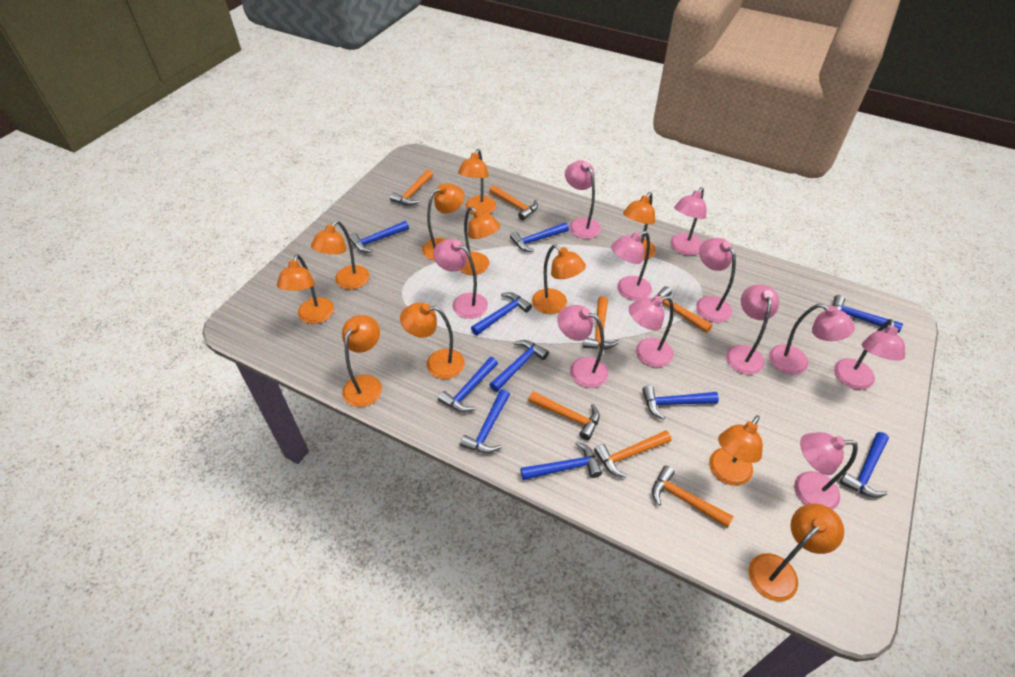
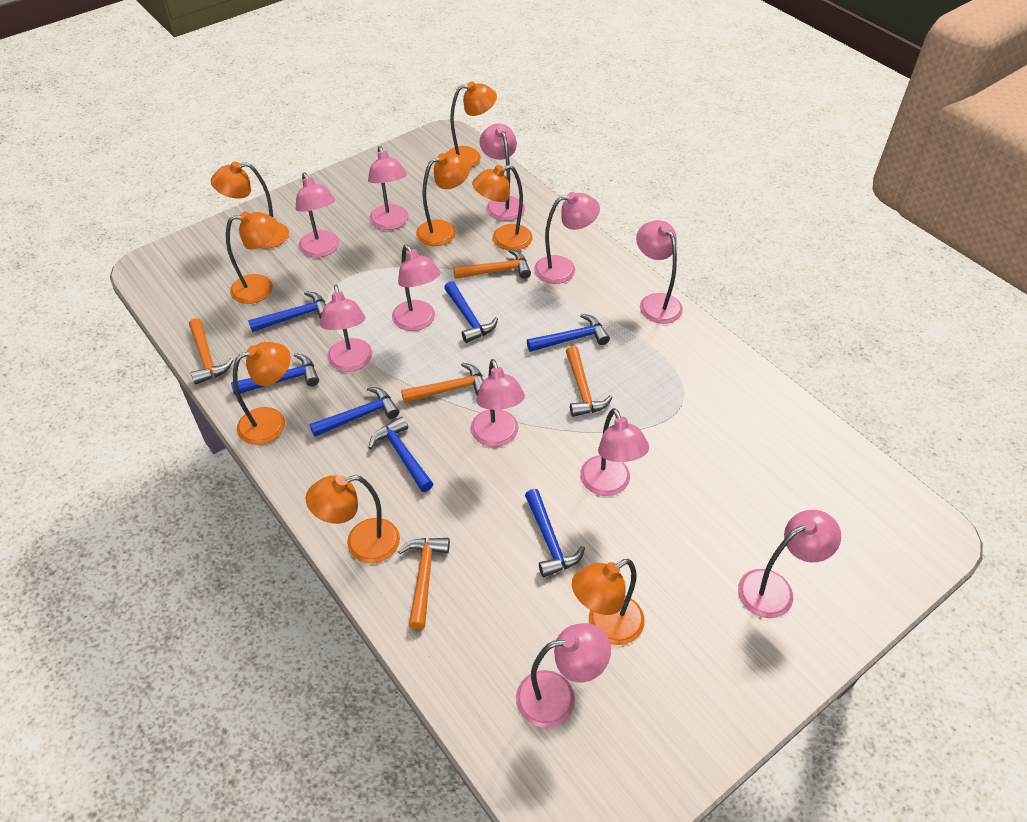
blue hammer: [349,221,409,253] [438,357,498,412] [460,389,510,453] [471,292,532,335] [489,340,549,392] [510,222,569,252] [520,442,602,480] [642,386,719,420] [833,295,903,333] [840,432,889,498] = 10 -> [231,353,319,395] [248,291,326,332] [310,387,399,437] [369,417,434,492] [444,281,498,343] [525,489,585,577] [527,314,610,352] = 7
orange hammer: [390,170,433,206] [489,185,538,220] [528,391,600,440] [583,296,619,349] [594,430,671,478] [652,466,734,528] [654,286,713,333] = 7 -> [189,318,234,385] [398,538,450,629] [401,362,484,403] [453,249,531,279] [566,346,612,417] = 5
orange lamp: [277,254,334,324] [311,221,369,290] [342,315,382,407] [400,302,465,379] [422,183,464,260] [458,149,496,214] [459,206,500,275] [532,244,586,314] [623,192,656,260] [709,415,763,486] [749,504,844,602] = 11 -> [211,161,289,249] [226,211,278,304] [233,342,291,445] [305,475,400,563] [416,153,470,246] [446,81,497,168] [472,165,532,251] [572,559,645,645] = 8

